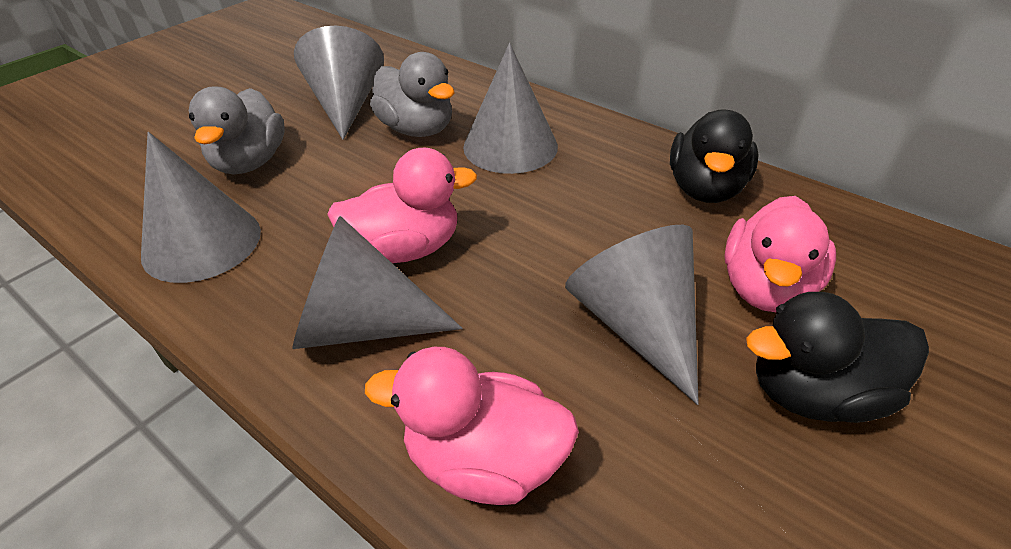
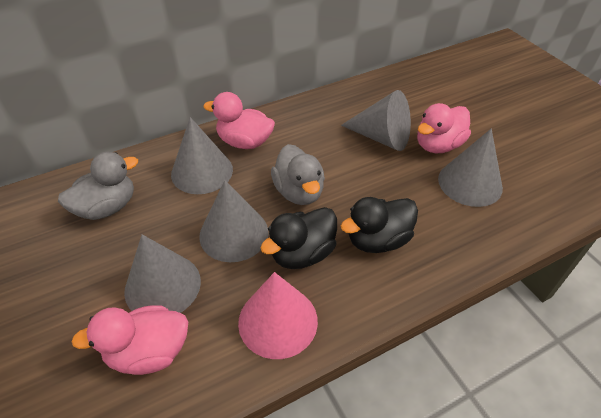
pink cone: none = 0 -> [238,272,318,359] = 1

